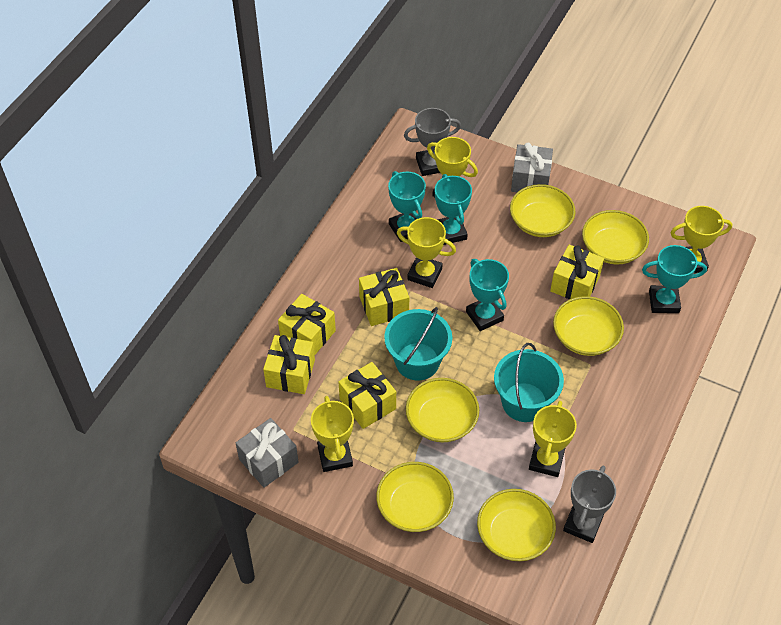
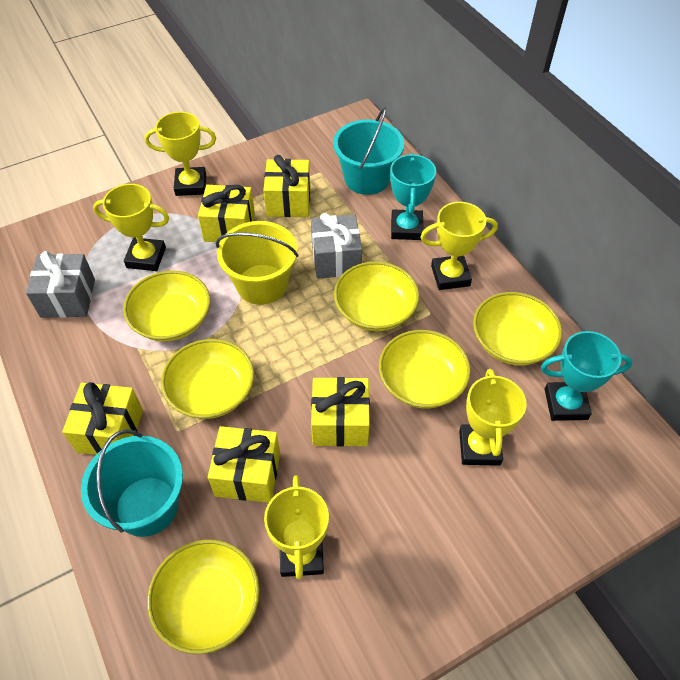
grey trophy: [404,108,461,176] [563,466,616,543] = 2 -> none = 0
turquoise trophy: [388,171,426,242] [435,174,472,245] [466,259,509,331] [642,245,707,313] = 4 -> [390,153,436,240] [541,331,633,421] = 2
yellow bucket: none = 0 -> [216,221,298,305] = 1

